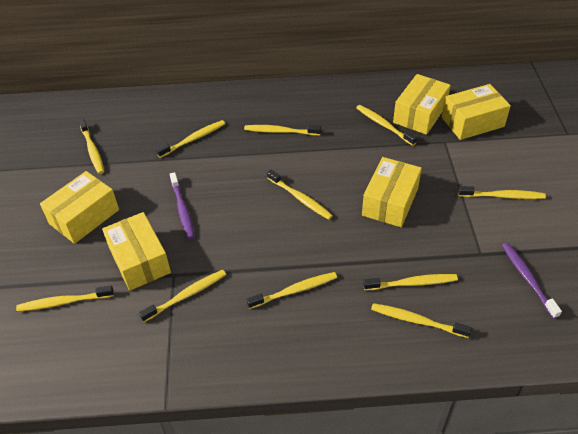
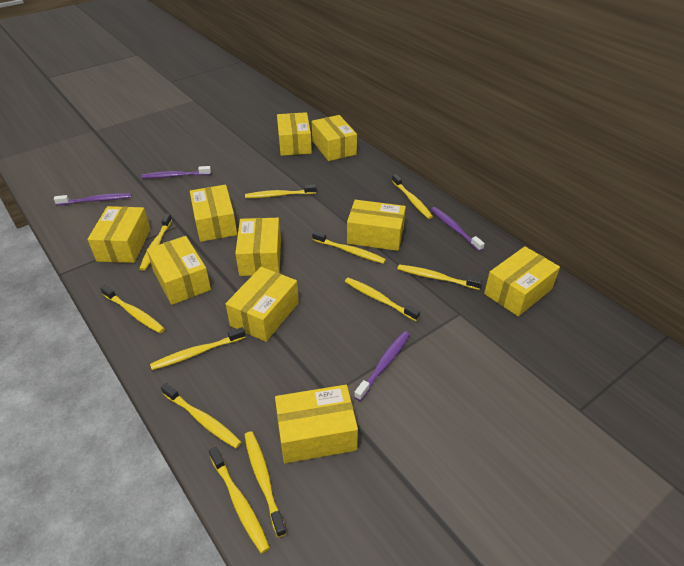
purple toothbrush: [170,172,195,239] [502,243,562,319] = 2 -> [54,193,131,205] [141,166,211,178] [354,331,410,401] [431,207,485,251] = 4
yellow box: [40,171,119,244] [102,212,171,291] [362,157,422,227] [393,74,451,135] [442,84,511,140] = 5 -> [88,206,150,263] [147,236,211,305] [190,185,237,242] [226,267,299,342] [235,218,281,276] [275,385,358,463] [277,112,312,156] [312,115,357,161] [347,200,406,251] [484,246,560,316] = 10

